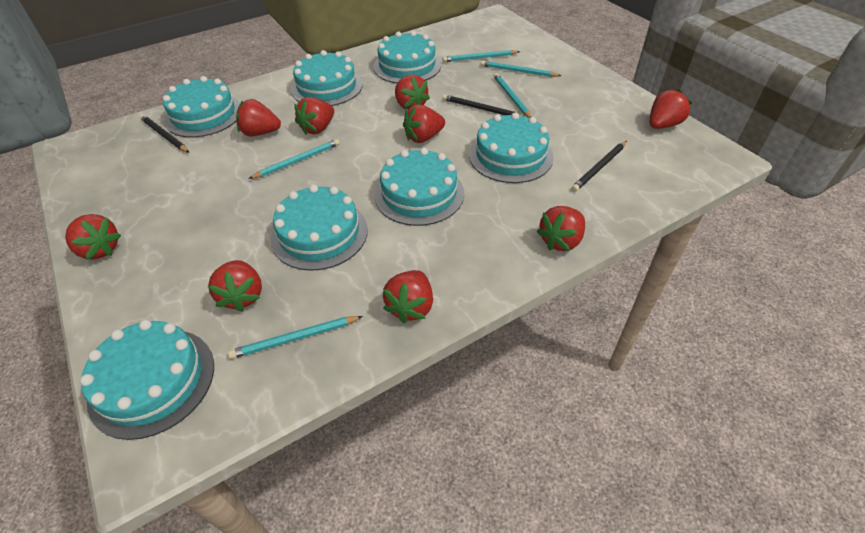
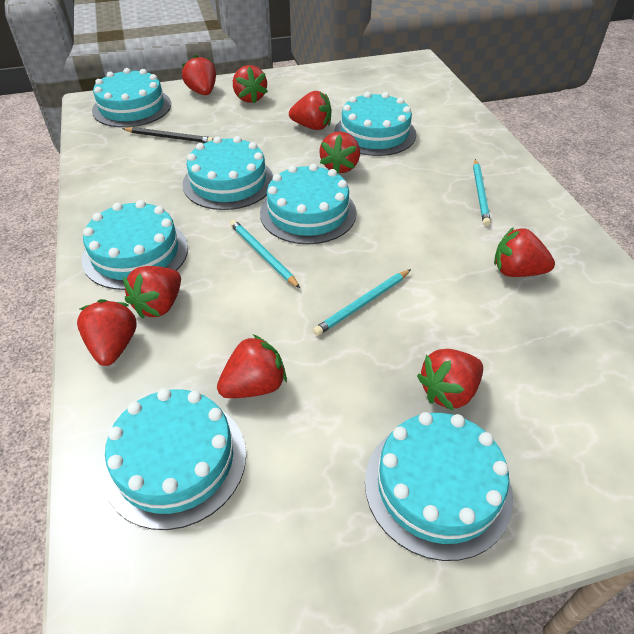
black pencil: [140,115,189,153] [442,94,525,117] [572,141,627,192] = 3 -> [122,127,213,143] = 1
turquoise pencil: [228,316,363,359] [249,139,340,179] [443,50,520,62] [481,60,561,77] [494,73,532,118] = 5 -> [230,220,300,288] [313,269,411,336] [473,159,491,226] = 3

